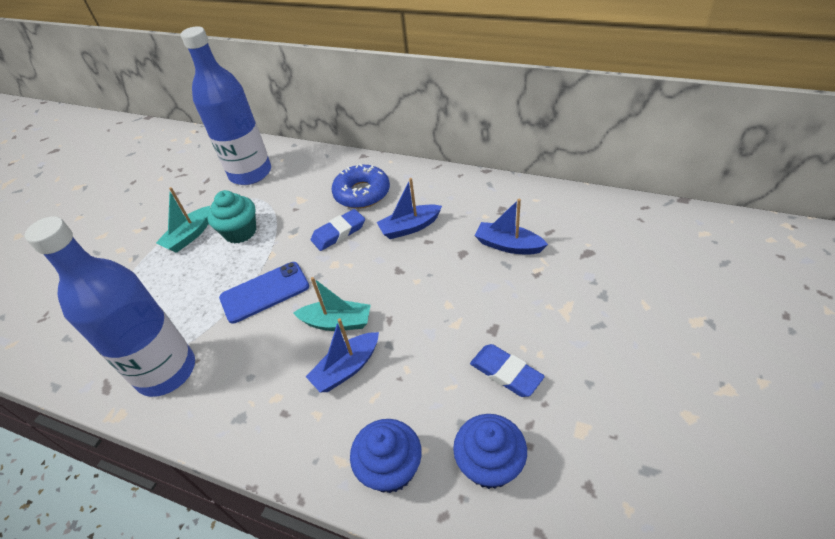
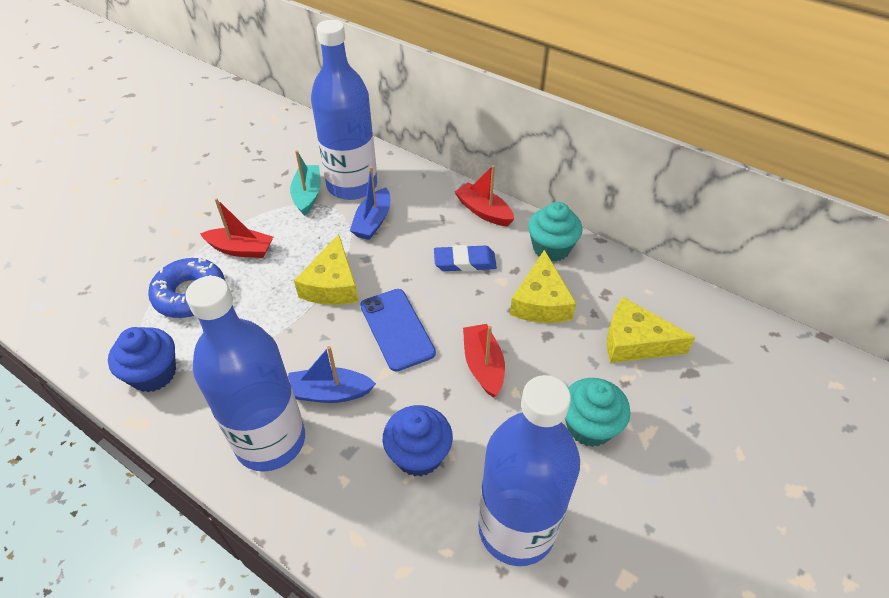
blue boat: [306,318,379,392] [377,178,442,239] [475,199,548,254] = 3 -> [288,346,376,403] [350,167,390,240] = 2
blue bottle: [25,216,195,397] [181,26,271,185] = 2 -> [185,276,305,472] [311,20,377,200] [478,375,580,566] = 3
blue eraser: [311,209,365,251] [470,344,545,397] = 2 -> [434,245,497,271] = 1
red boat: none = 0 -> [200,198,273,258] [455,165,514,226] [463,324,505,397] = 3
turquoise boat: [156,187,210,253] [293,277,371,331] = 2 -> [290,150,321,216] = 1
turquoise cupcake: [207,190,256,243] = 1 -> [528,202,582,262] [565,378,630,447] = 2
yellow cheese: none = 0 -> [294,234,358,305] [510,250,576,323] [607,297,696,363] = 3

